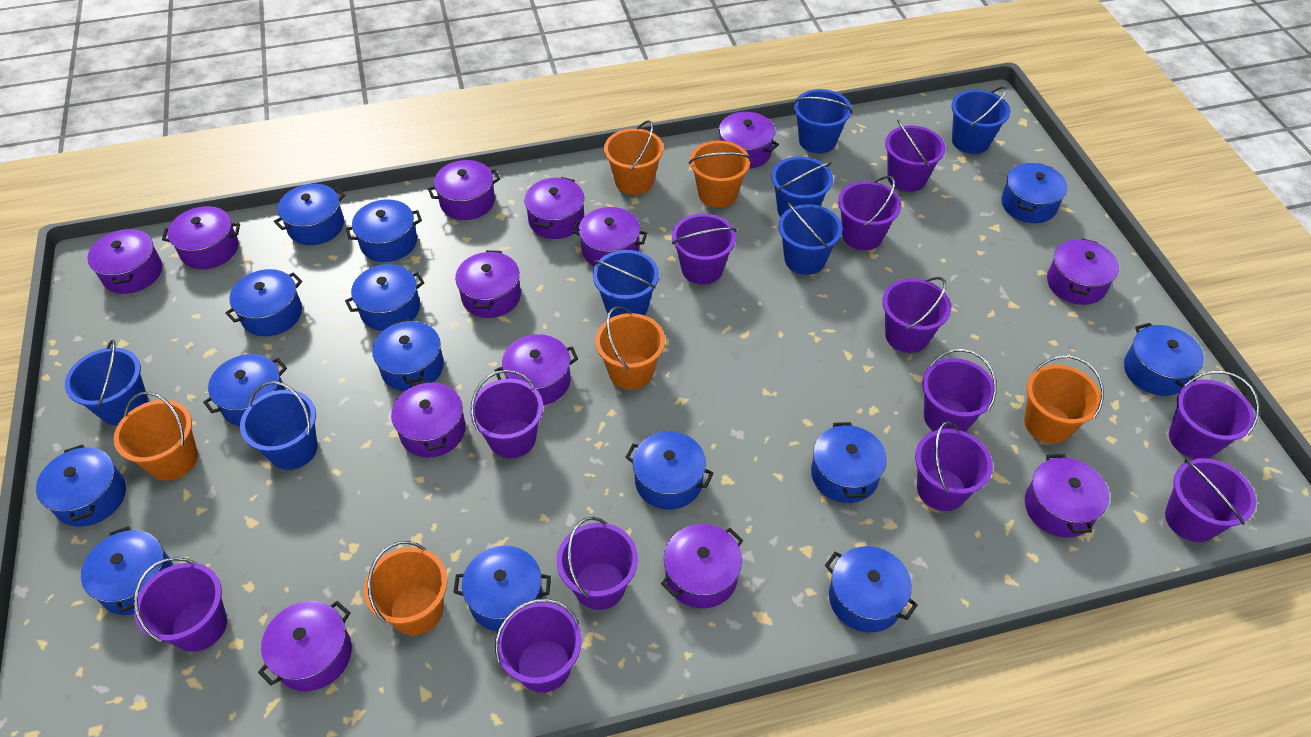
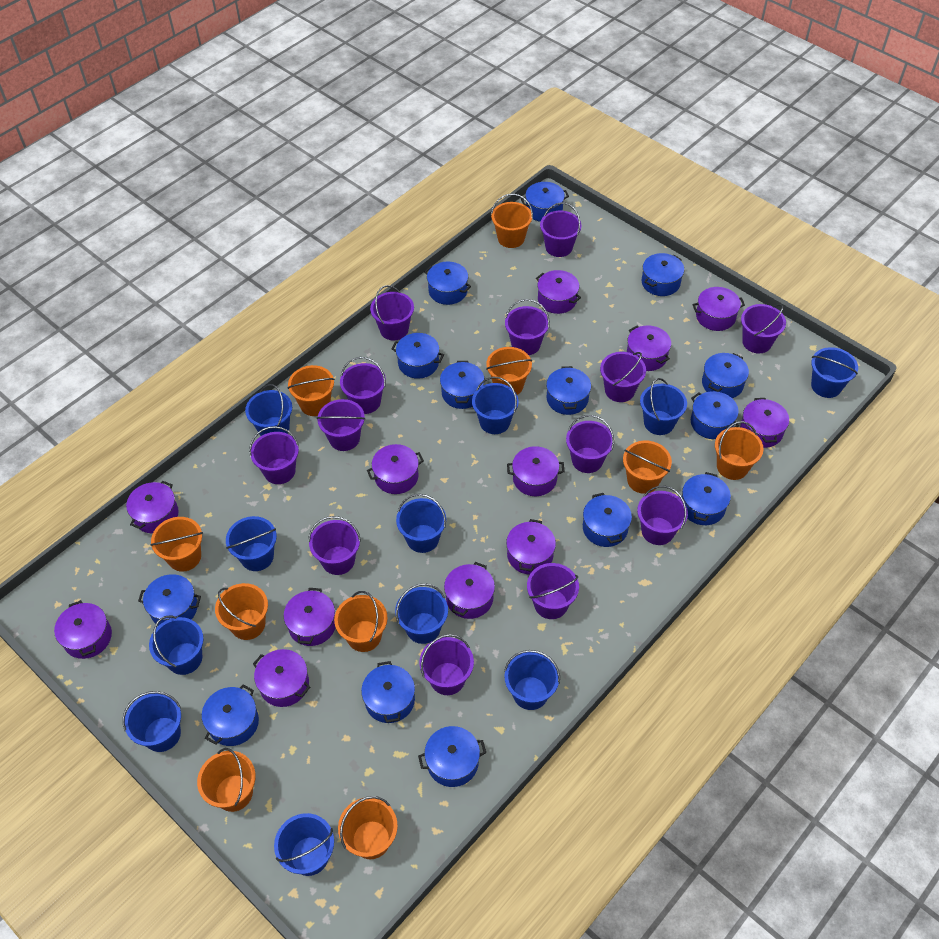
blue bucket: [65,340,148,426] [240,381,317,470] [593,250,659,318] [772,156,833,217] [778,202,843,275] [793,89,853,153] [951,86,1010,154] = 7 -> [123,691,181,752] [149,616,203,675] [226,516,277,571] [245,384,292,436] [274,813,334,876] [395,583,448,644] [396,494,446,553] [472,377,519,434] [504,650,560,710] [640,378,687,435] [811,347,858,398] = 11
orange bucket: [114,392,198,481] [364,541,447,635] [595,306,665,390] [604,120,664,195] [689,141,751,208] [1024,355,1104,444] = 6 -> [150,517,203,572] [197,748,256,812] [215,583,268,640] [288,365,335,416] [334,591,388,652] [338,796,398,859] [486,347,532,395] [491,194,533,248] [623,440,672,494] [715,421,764,480] = 10
purple bucket: [134,557,227,652] [470,370,543,458] [495,599,582,693] [557,517,638,610] [672,213,737,285] [838,176,901,250] [882,277,951,353] [885,120,946,192] [915,421,993,511] [922,349,997,432] [1165,458,1256,542] [1169,371,1260,459] = 12 -> [249,426,299,484] [308,516,361,575] [317,399,365,451] [340,357,386,414] [370,285,414,340] [419,634,474,695] [505,299,550,355] [527,563,579,619] [540,203,581,257] [566,415,614,473] [600,352,646,402] [637,486,688,545] [741,304,786,353] = 13
purple pot: [87,228,162,294] [162,206,240,269] [258,601,352,691] [391,380,466,457] [428,160,500,220] [455,250,521,318] [495,334,578,405] [524,177,584,239] [572,207,647,267] [661,524,743,609] [715,112,779,169] [1025,454,1109,538] [1047,238,1119,305] = 13 -> [54,600,112,659] [126,481,179,533] [253,649,310,707] [284,588,336,646] [367,444,424,494] [444,562,495,619] [506,519,556,575] [507,446,565,496] [536,270,581,314] [627,325,671,371] [692,287,745,331] [740,398,789,448] = 12

